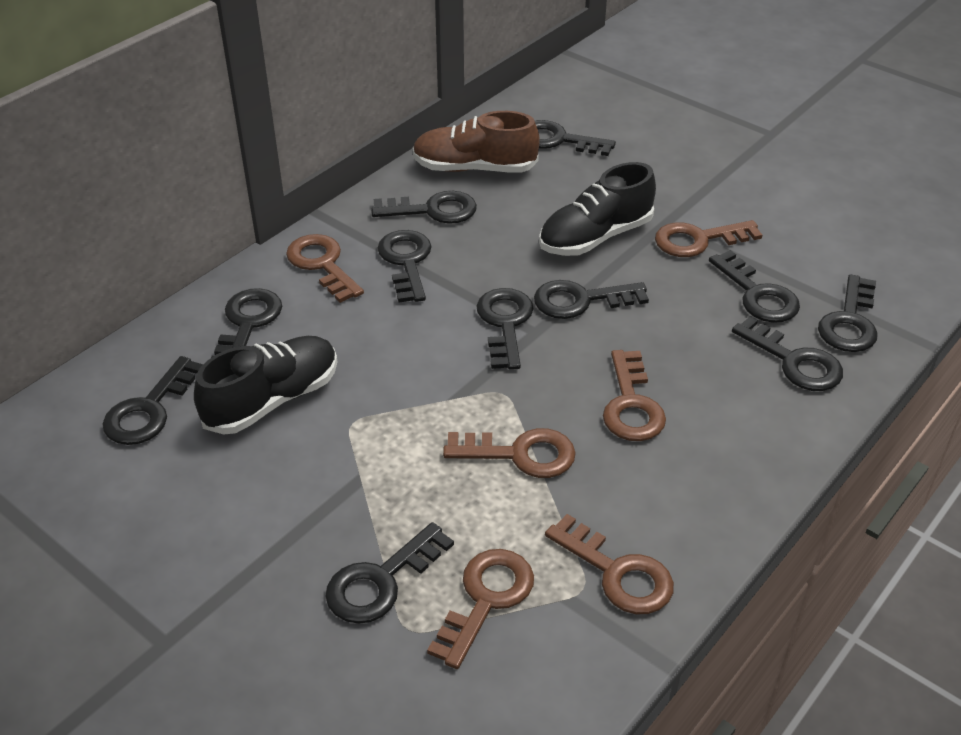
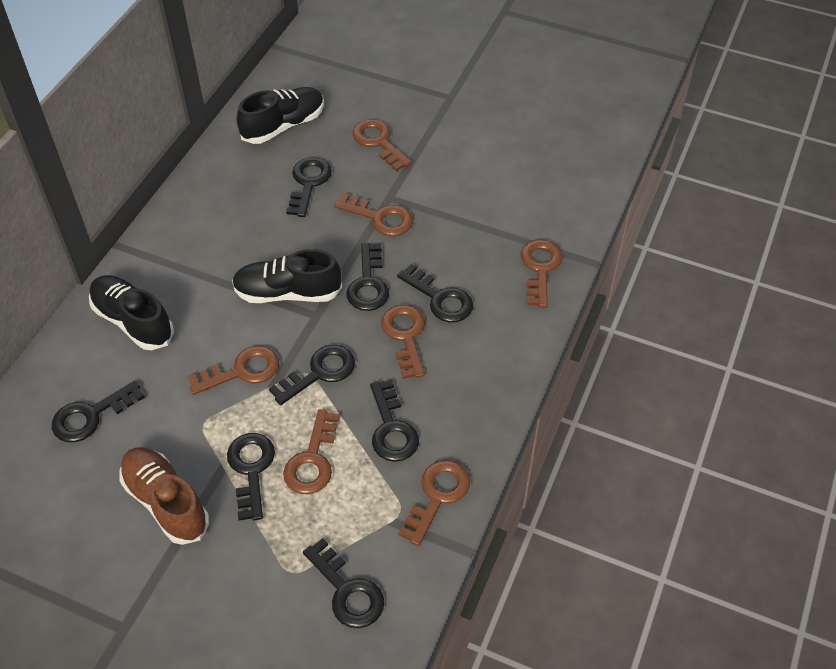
black key: [103,356,203,445] [211,288,282,358] [325,522,454,624] [371,191,477,224] [377,230,432,303] [477,288,534,370] [534,280,649,319] [535,120,616,156] [709,250,800,323] [732,316,843,391] [818,274,878,352] = 11 -> [52,380,145,442] [227,433,275,521] [269,345,355,405] [286,157,332,217] [303,538,384,628] [346,243,389,311] [370,380,419,462] [397,264,473,322] = 8
black shoe: [194,336,337,434] [539,162,656,256] = 2 -> [89,275,174,350] [232,249,342,303] [237,87,324,144] = 3
brown key: [286,234,364,303] [427,549,534,669] [443,428,576,478] [545,514,674,614] [603,350,666,441] [655,220,762,257] = 6 -> [187,346,279,395] [283,409,340,494] [334,193,413,236] [353,119,412,171] [381,305,425,379] [398,460,470,546] [521,239,562,307] = 7

